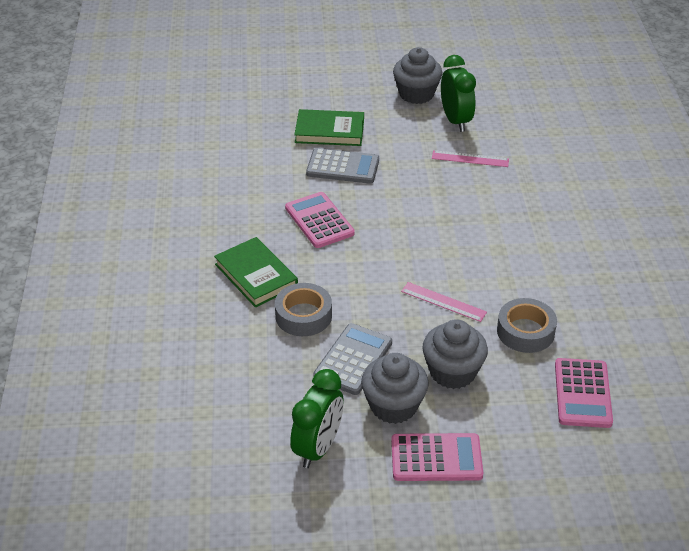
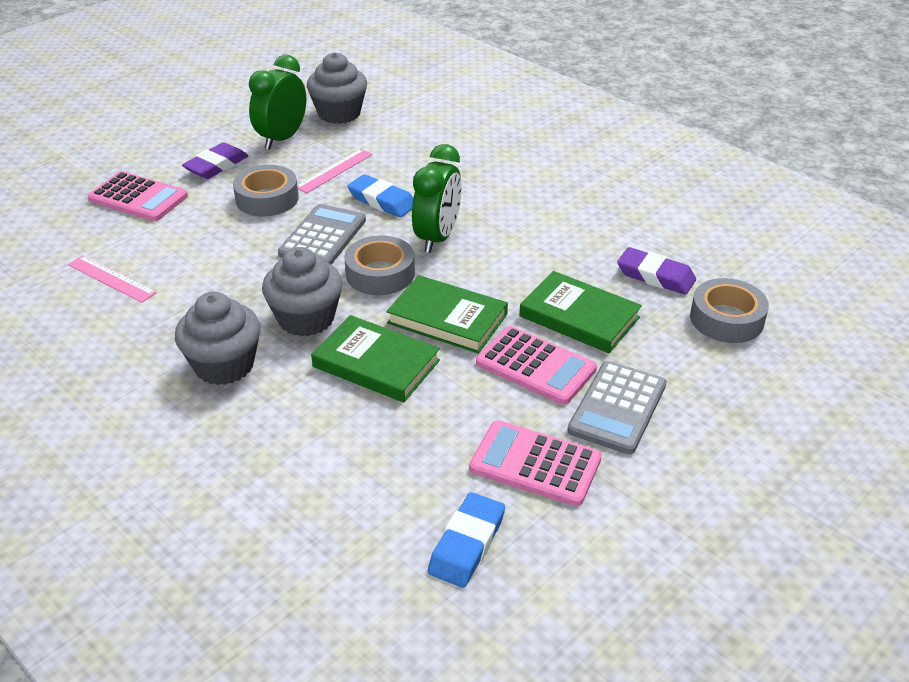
blue eraser: none = 0 -> [347,174,413,217] [428,492,505,588] = 2
green book: [214,237,298,308] [294,109,364,146] = 2 -> [311,315,440,402] [386,275,508,354] [519,271,642,353] = 3
grey tape: [275,283,332,336] [497,298,557,353] = 2 -> [233,165,299,216] [344,235,415,295] [690,278,769,343] = 3
purple eraser: none = 0 -> [182,142,248,179] [617,247,696,295] = 2

